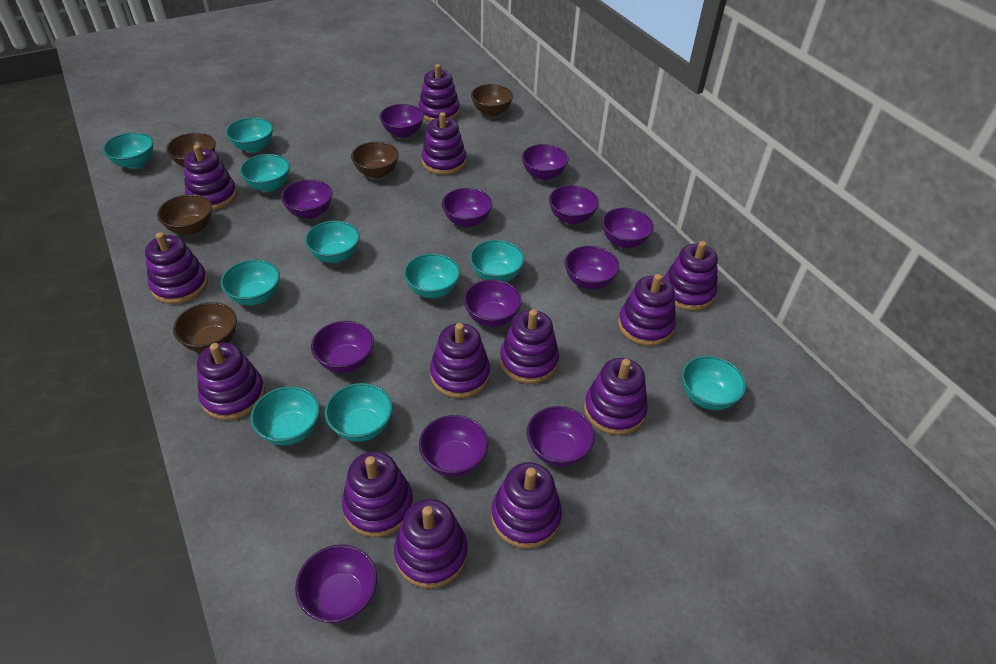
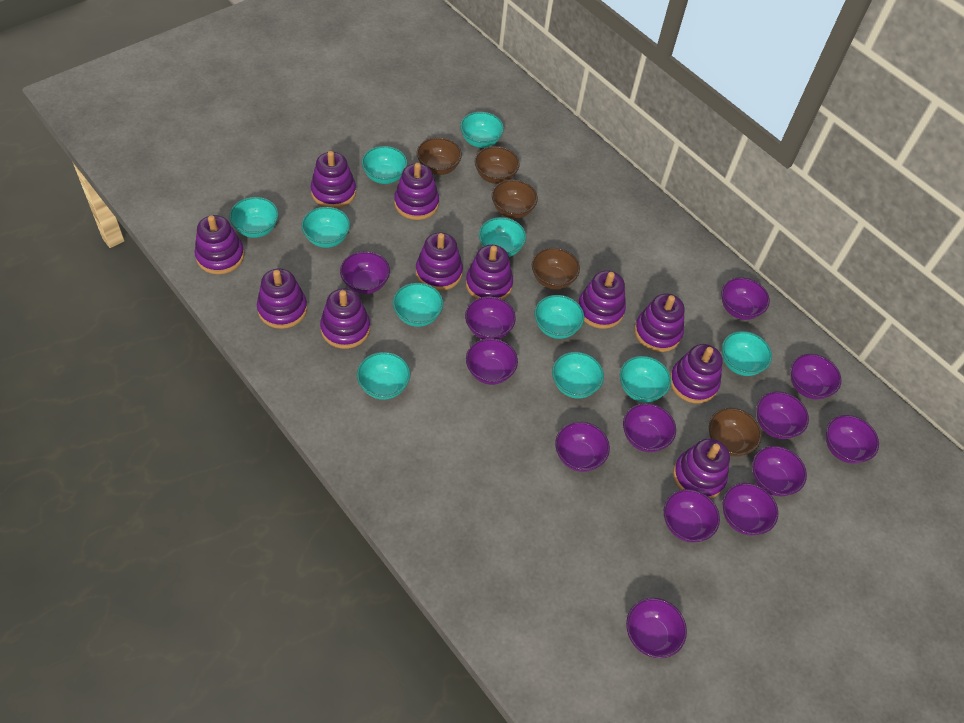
purple bowl: [281,179,333,219] [295,544,377,623] [311,321,374,373] [379,104,424,138] [419,415,488,477] [442,188,493,227] [463,280,522,327] [522,144,569,180] [526,406,595,467] [549,185,599,224] [564,246,620,289] [602,208,654,248] = 12 -> [340,251,390,294] [465,296,516,339] [466,338,518,385] [555,422,610,472] [623,403,676,452] [626,598,687,658] [664,489,720,543] [721,277,770,320] [723,483,778,536] [752,446,807,496] [757,391,809,439] [790,354,842,399] [826,415,879,464] = 13
purple stacking toy: [145,232,208,304] [184,145,237,210] [197,343,265,420] [342,451,413,538] [394,499,468,589] [419,64,460,122] [421,112,466,175] [430,323,490,398] [491,462,562,549] [500,309,559,384] [584,358,648,435] [618,274,676,346] [664,241,718,311] = 13 -> [194,215,244,275] [257,268,307,329] [310,151,356,208] [320,288,370,349] [394,163,439,220] [416,232,463,291] [466,245,513,300] [578,270,626,329] [635,293,685,352] [670,344,723,404] [673,438,730,499] = 11
turquoise bowl: [103,132,154,169] [221,259,280,306] [226,117,273,153] [240,154,290,192] [250,386,320,446] [305,221,360,263] [325,383,393,442] [404,253,460,298] [470,240,525,282] [682,356,746,410] = 10 -> [229,197,279,238] [301,207,350,248] [357,352,410,400] [362,146,408,184] [393,283,443,327] [460,112,504,148] [479,217,526,257] [534,295,584,339] [552,352,604,399] [620,356,671,403] [722,331,772,376] = 11

